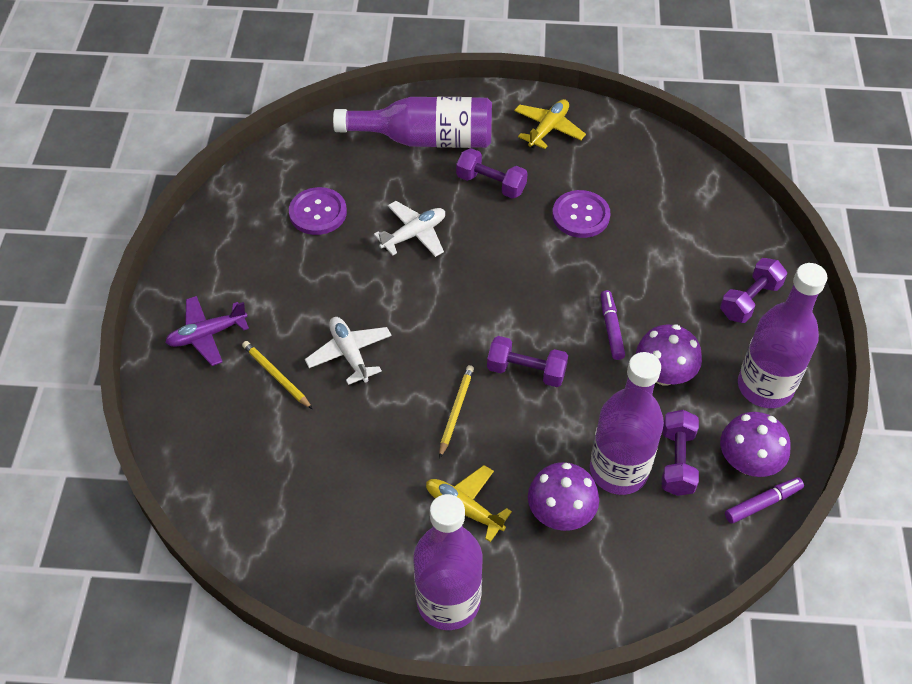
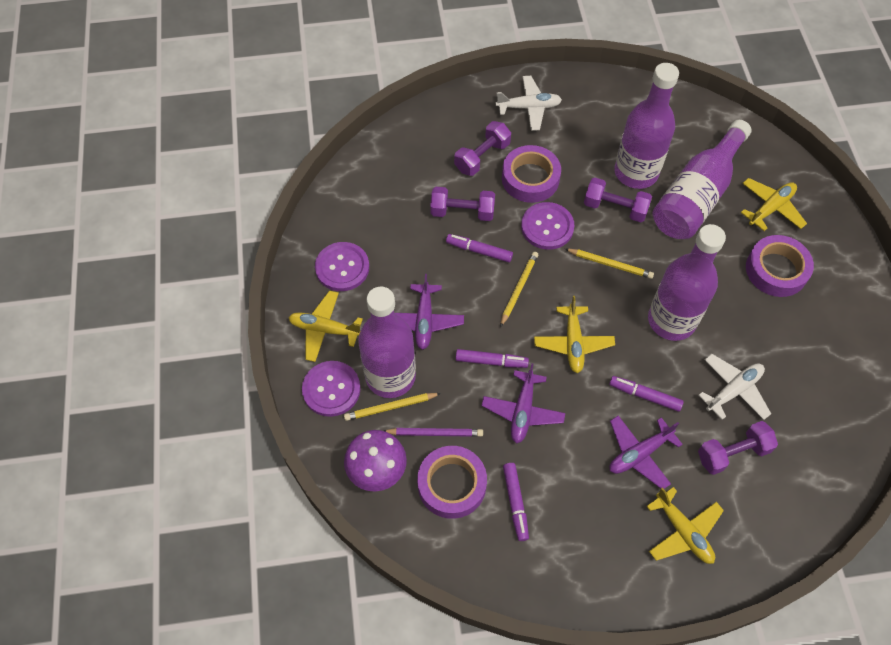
purple button: [289,187,347,235] [552,190,610,238] = 2 -> [302,361,361,417] [315,242,369,291] [521,202,574,250] = 3
purple marker: [601,290,625,360] [725,477,804,524] = 2 -> [446,234,513,262] [456,349,529,368] [503,463,529,541] [609,376,684,412] = 4
purple mushroom: [528,462,599,531] [636,324,702,386] [720,412,791,477] = 3 -> [344,430,407,492] = 1
purple pencil: none = 0 -> [384,428,483,437] = 1
purple plane: [165,296,249,366] = 1 -> [395,274,464,350] [481,363,565,444] [609,415,683,489] = 3
purple tape: none = 0 -> [417,446,487,519] [502,145,561,203] [746,235,814,297] = 3
yellow pencil: [242,341,313,409] [439,365,474,459] = 2 -> [344,393,441,421] [500,252,538,327] [565,249,654,279] = 3
yellow plane: [426,465,512,542] [514,99,586,149] = 2 -> [288,291,363,362] [534,296,615,373] [646,487,724,564] [741,178,807,231] = 4

